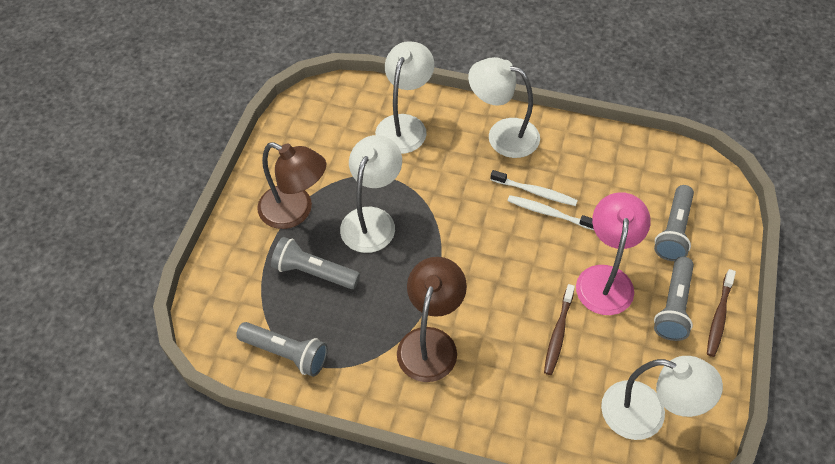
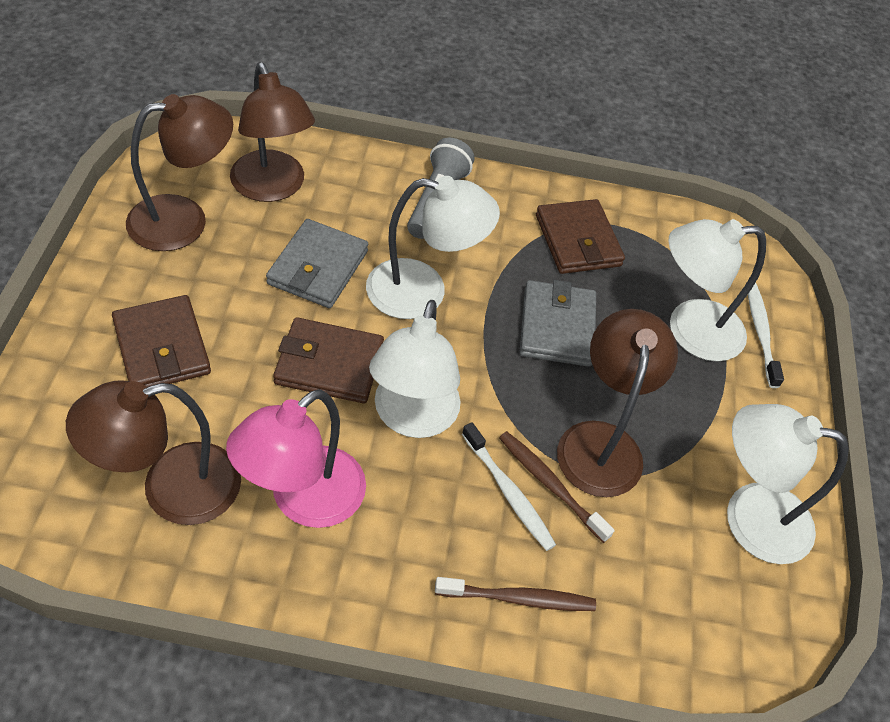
brown lamp: [257,142,326,229] [397,257,467,382] = 2 -> [66,380,241,525] [126,94,233,251] [230,62,315,202] [557,309,678,497] = 4
brown wallet: none = 0 -> [112,295,211,387] [273,317,384,403] [536,199,625,274] = 3
grey flashlight: [236,322,328,377] [271,237,360,289] [654,185,694,261] [654,256,694,341] = 4 -> [407,138,474,239] = 1
grey wallet: none = 0 -> [266,219,368,308] [519,280,596,367] = 2

